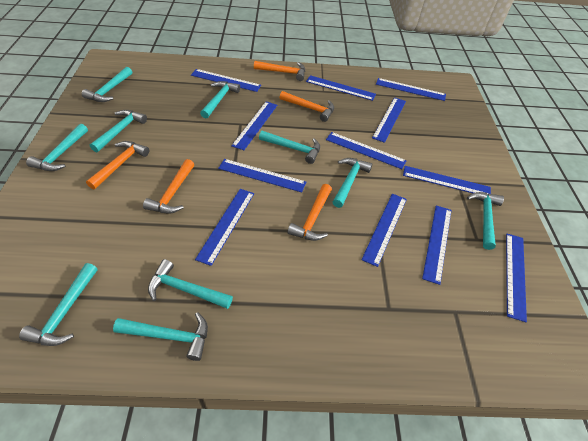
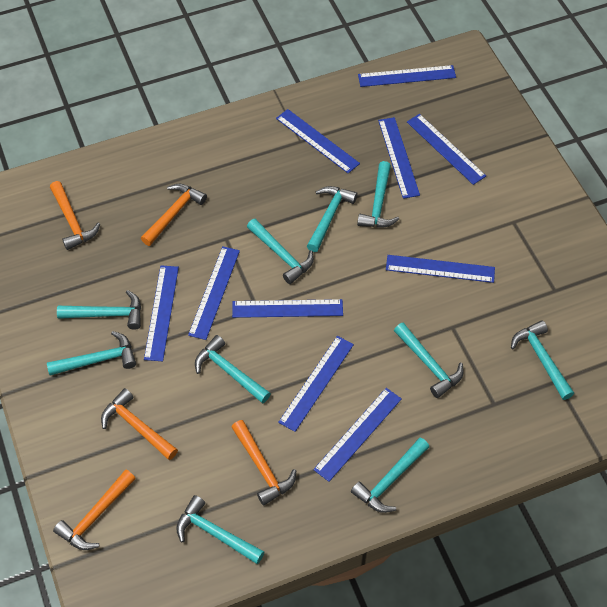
blue ruler: [191,69,261,92] [195,189,254,266] [218,159,306,192] [231,102,277,150] [306,75,376,101] [326,132,407,169] [361,194,407,267] [372,97,406,143] [376,78,446,101] [403,166,491,195] [422,205,451,285] [506,234,527,322] = 12 -> [144,265,179,361] [188,246,240,340] [232,299,343,318] [276,109,360,173] [278,336,354,432] [313,388,402,482] [358,65,456,87] [378,117,420,199] [386,255,495,283] [407,114,486,185] = 10

